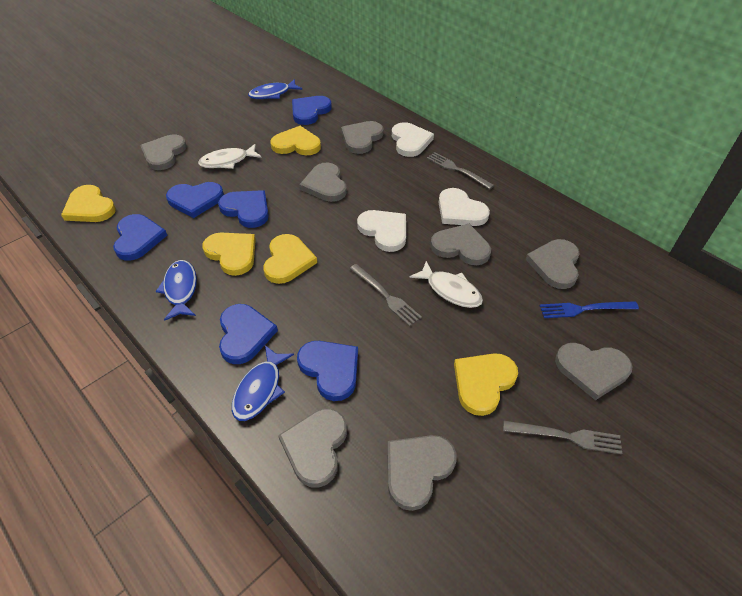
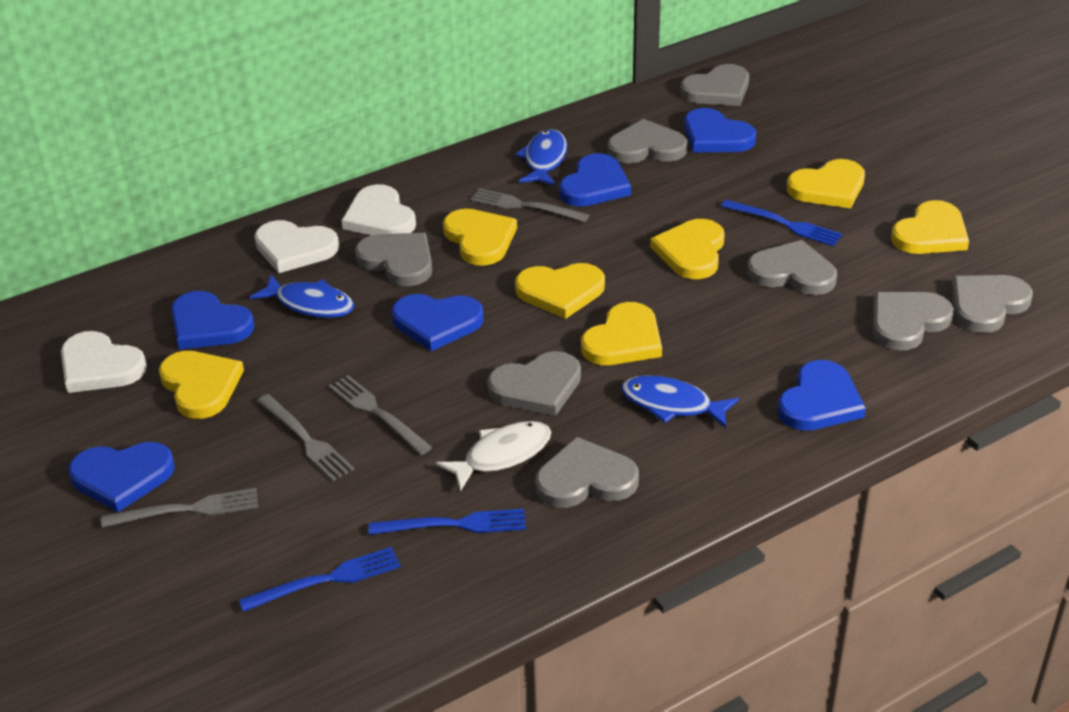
blue fork: [539,301,639,318] = 1 -> [239,547,401,612] [369,509,526,535] [721,200,842,246] = 3
grey fork: [350,264,422,326] [427,152,494,189] [503,421,622,454] = 3 -> [101,488,258,528] [257,394,354,481] [329,375,432,455] [470,188,589,222] = 4
white fish: [198,144,262,169] [409,261,483,308] = 2 -> [436,421,551,491] = 1
yellow heart: [61,185,116,222] [202,233,256,276] [263,234,317,284] [270,126,321,155] [454,353,518,416] = 5 -> [159,351,244,419] [443,209,517,266] [515,263,605,319] [581,302,662,365] [650,219,725,279] [787,159,865,208] [891,200,969,254] = 7

